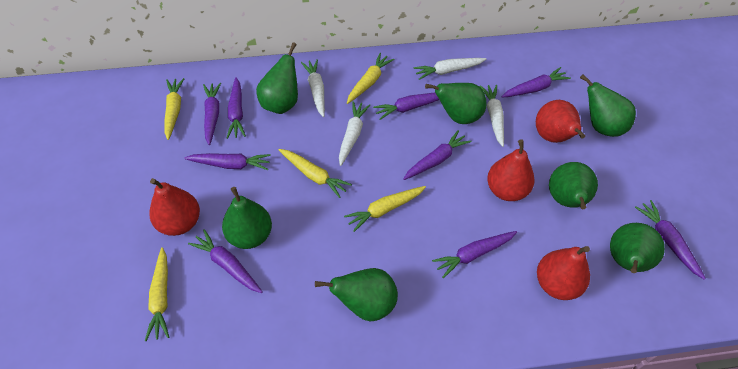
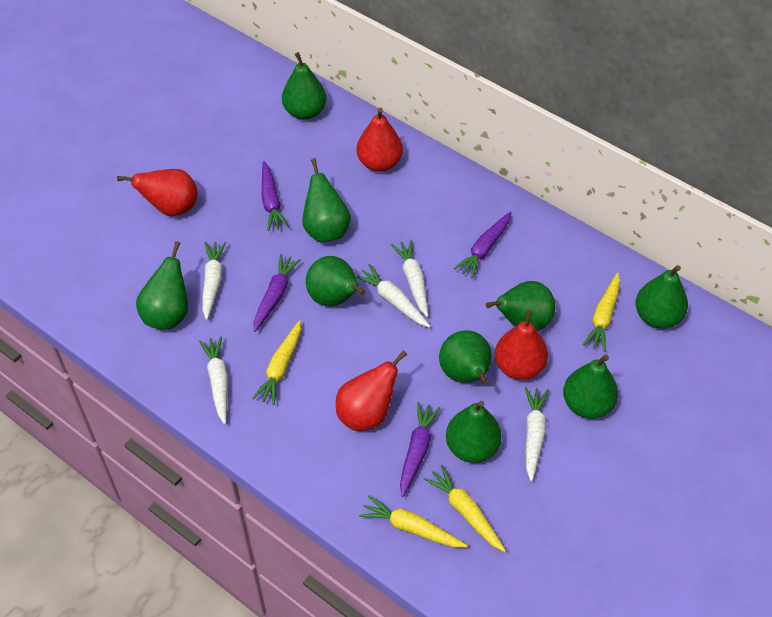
green pear: [222,187,272,249] [256,42,298,114] [315,268,398,321] [425,83,486,124] [549,162,598,209] [580,74,636,137] [610,223,665,273] = 7 -> [136,241,188,330] [282,52,326,120] [302,158,351,242] [306,256,365,307] [439,330,492,384] [446,401,502,463] [486,281,556,331] [563,354,618,419] [636,265,688,329] = 9
purple carrot: [184,153,271,170] [188,229,263,293] [203,83,221,145] [227,77,246,139] [373,93,440,120] [403,130,471,180] [432,231,517,278] [502,67,571,98] [635,200,706,280] = 9 -> [254,254,301,332] [261,161,289,231] [400,402,441,497] [454,211,512,278] = 4
white carrot: [301,59,325,117] [339,101,370,166] [413,58,486,80] [480,85,504,147] = 4 -> [199,336,228,424] [203,242,226,320] [355,264,431,328] [391,240,428,317] [525,387,549,481] = 5
yellow carrot: [145,247,169,341] [164,78,184,140] [279,149,352,198] [344,186,426,232] [347,53,395,104] = 5 -> [252,320,301,405] [359,495,468,547] [424,465,506,552] [583,272,620,352] = 4

